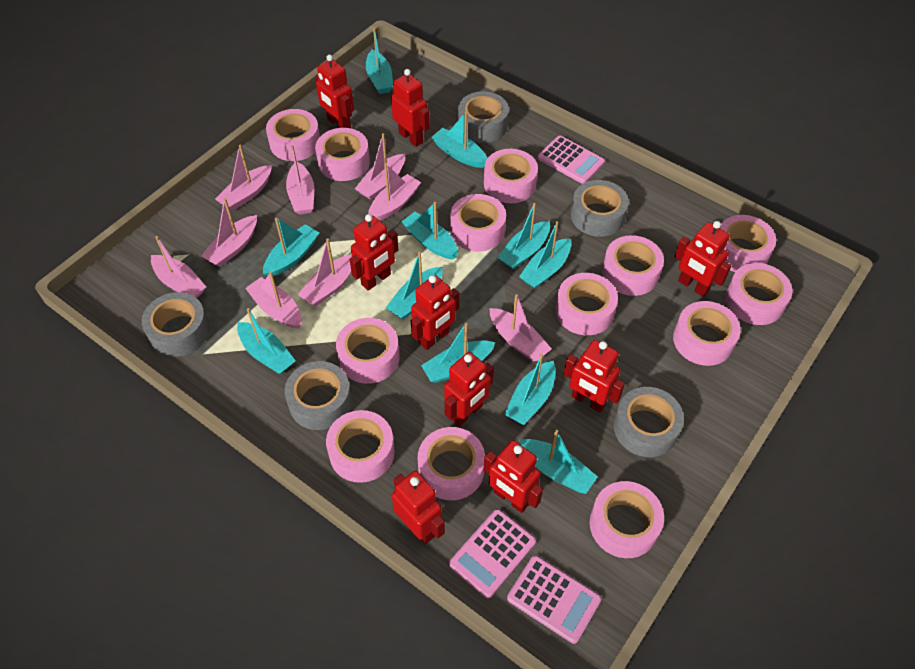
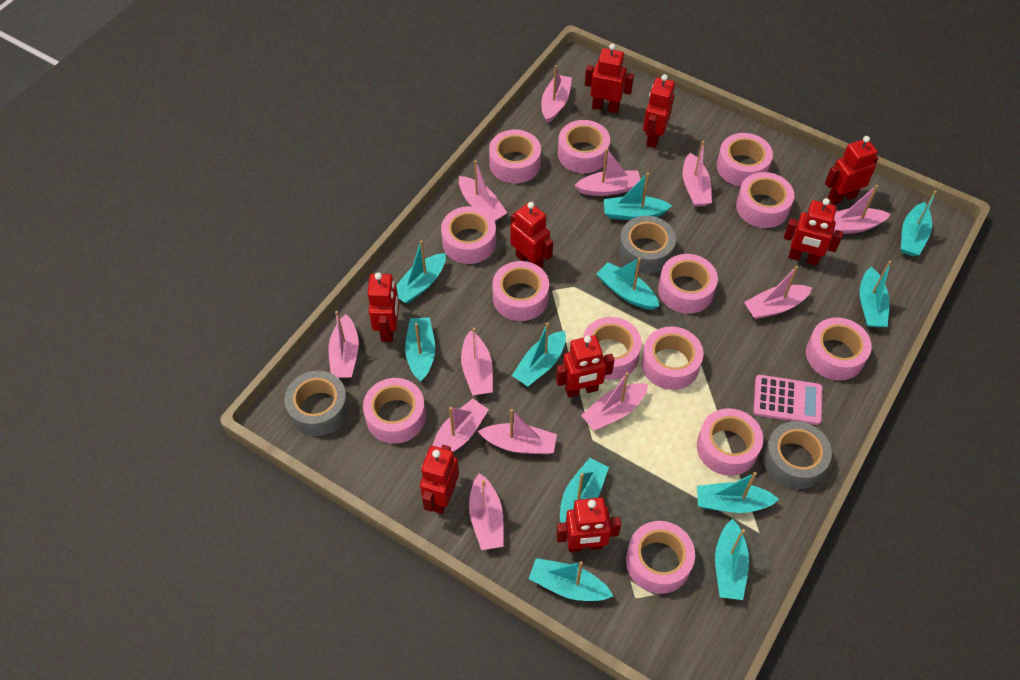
grey tape: [142,292,210,357] [285,361,352,430] [458,91,509,143] [571,180,629,237] [614,387,684,457] = 5 -> [285,371,349,436] [619,216,676,274] [763,421,832,489] = 3
pink boat: [151,236,206,298] [201,198,257,267] [215,145,272,211] [245,272,302,329] [286,145,314,215] [297,238,352,306] [355,133,405,200] [368,163,421,221] [489,294,552,361] = 9 -> [328,311,359,378] [432,398,489,452] [459,160,507,221] [461,328,493,395] [469,473,504,550] [478,409,557,454] [541,65,572,123] [574,148,641,196] [581,372,648,430] [683,141,712,207] [744,266,812,319] [833,185,891,234] = 12
pink calculator: [449,509,536,598] [507,555,601,644] [538,136,605,184] = 3 -> [753,375,823,425] = 1

